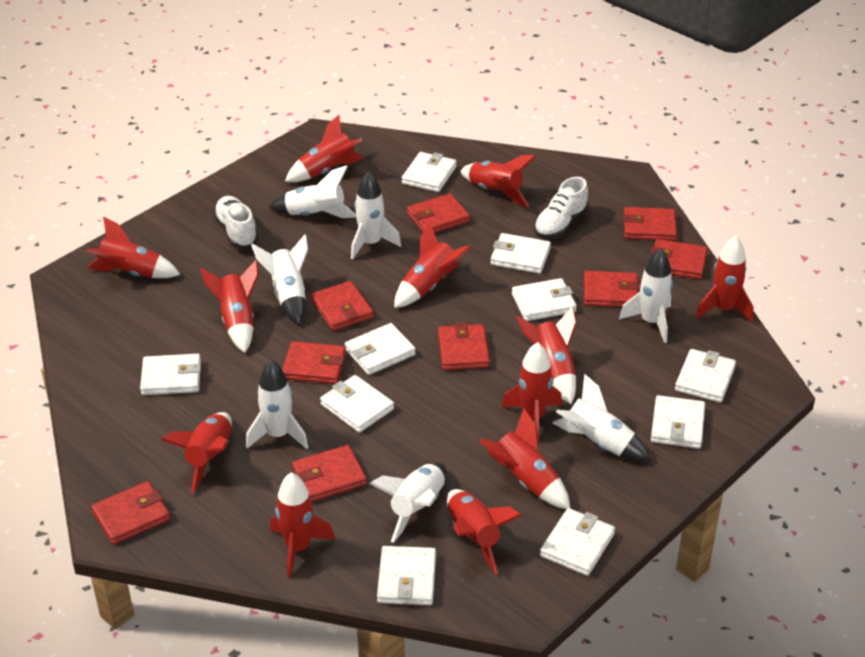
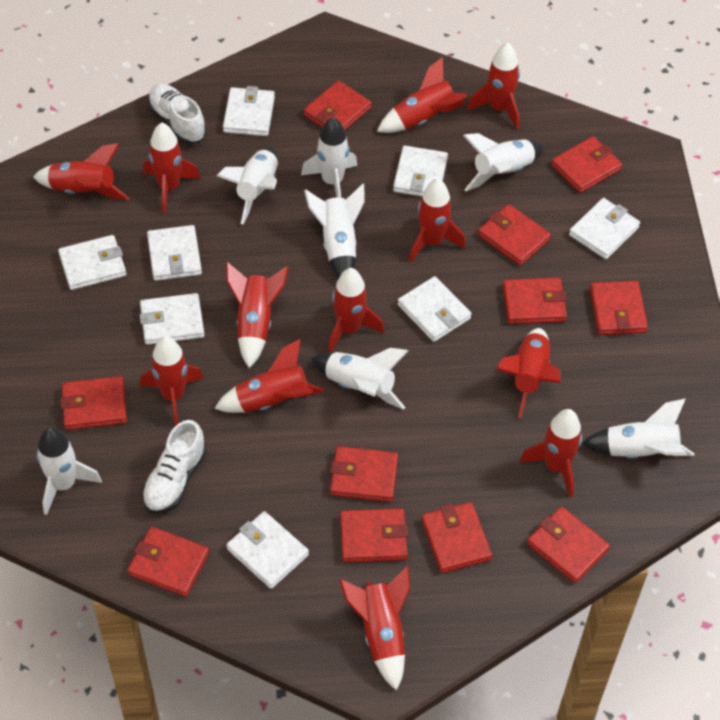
red wallet: [91,481,170,545] [282,341,346,384] [292,445,367,502] [311,281,374,331] [407,194,470,233] [438,322,490,370] [584,271,640,307] [623,207,677,241] [651,239,707,279] = 9 -> [60,376,127,430] [127,526,209,597] [304,80,372,130] [330,446,398,502] [340,508,408,563] [422,502,492,573] [478,204,551,266] [503,277,567,324] [527,506,610,583] [551,136,622,193] [590,281,648,335] = 11
white wallet: [140,354,201,395] [320,375,394,433] [345,323,416,375] [377,546,436,605] [402,152,457,192] [490,233,551,274] [512,278,577,321] [540,508,615,576] [651,395,705,449] [675,349,736,403] = 10 -> [58,235,126,290] [140,293,204,345] [147,225,202,281] [223,86,275,136] [226,511,309,589] [393,146,448,197] [398,276,472,342] [569,198,640,259] = 8

